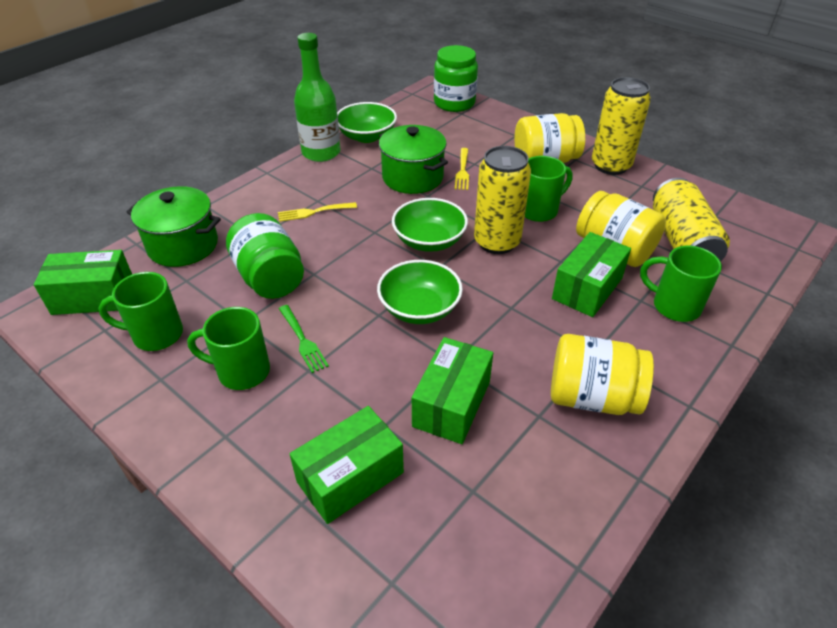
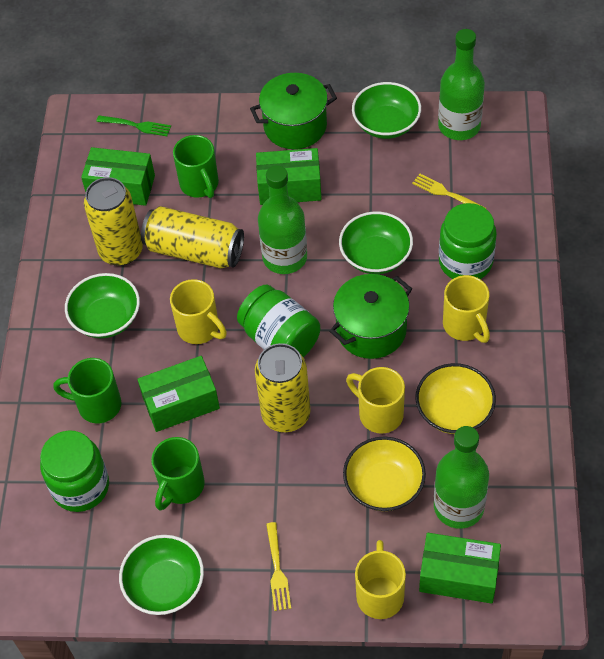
green bottle: [294,33,340,162] = 1 -> [258,165,307,274] [434,426,489,529] [438,29,485,140] = 3
green bowl: [337,102,397,143] [377,260,463,324] [392,198,468,252] = 3 -> [65,273,140,338] [119,535,204,615] [339,212,413,274] [352,82,421,139] = 4
green jar: [226,213,304,299] [434,45,478,112] = 2 -> [40,431,109,512] [237,285,320,357] [439,203,497,279] = 3
green mug: [98,272,183,351] [187,307,270,390] [525,156,572,222] [640,246,722,322] = 4 -> [53,358,121,423] [151,437,205,510] [173,135,219,198] = 3
yellow bowl: none = 0 -> [343,437,426,511] [415,363,496,434] = 2
yellow jar: [515,113,585,163] [551,334,654,415] [576,191,666,267] = 3 -> none = 0
yellow mug: none = 0 -> [170,279,227,344] [346,367,405,434] [355,540,406,619] [443,275,490,343] = 4

